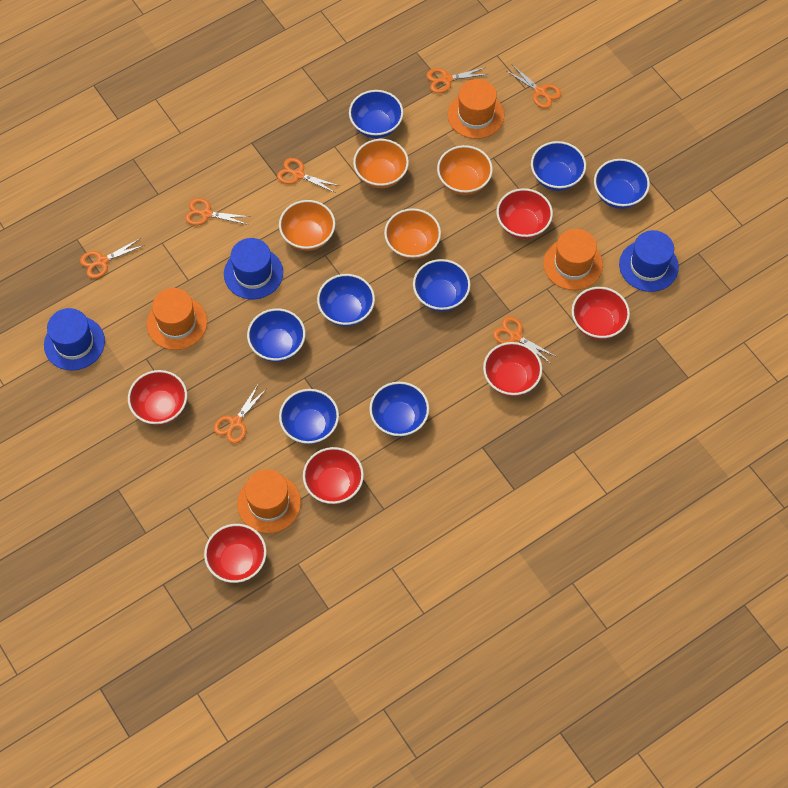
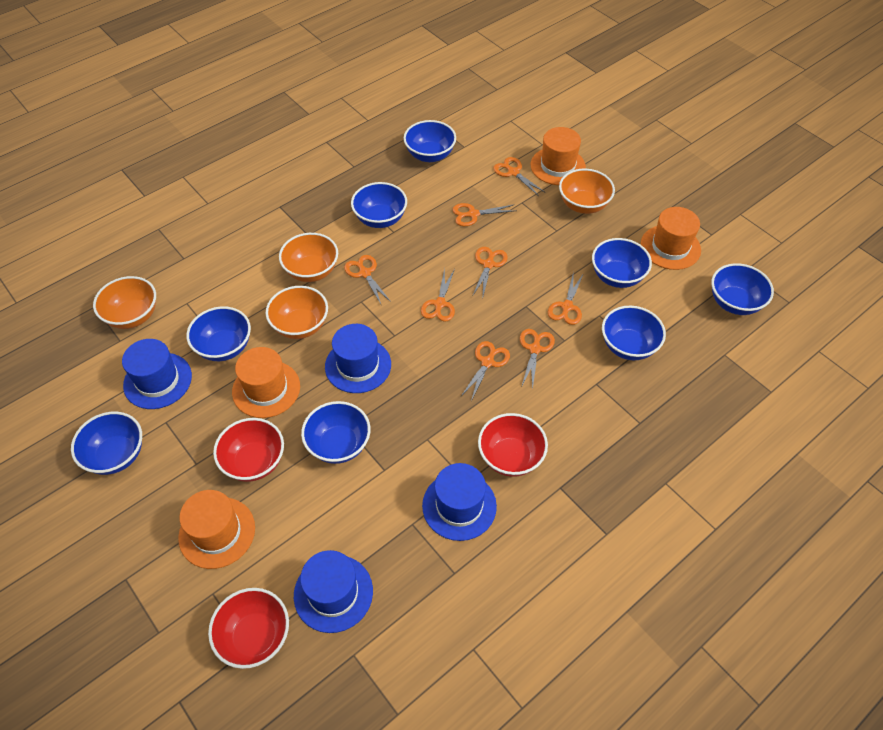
blue hat: [44,308,105,371] [224,238,283,300] [619,230,679,292] = 3 -> [122,339,192,409] [294,550,373,633] [325,324,391,393] [422,463,497,541] = 4
orange scissors: [80,238,145,279] [185,198,250,225] [214,385,266,444] [277,158,339,193] [426,67,488,93] [493,316,557,363] [507,66,561,108] = 7 -> [344,255,391,306] [421,268,455,322] [452,203,516,226] [461,341,510,401] [473,247,508,296] [493,157,546,196] [520,329,555,390] [548,271,584,325] = 8
red bowl: [128,370,187,425] [204,524,267,583] [303,447,364,504] [483,342,542,396] [497,188,553,239] [572,287,630,340] = 6 -> [208,588,289,669] [213,418,284,482] [478,413,548,477] = 3

